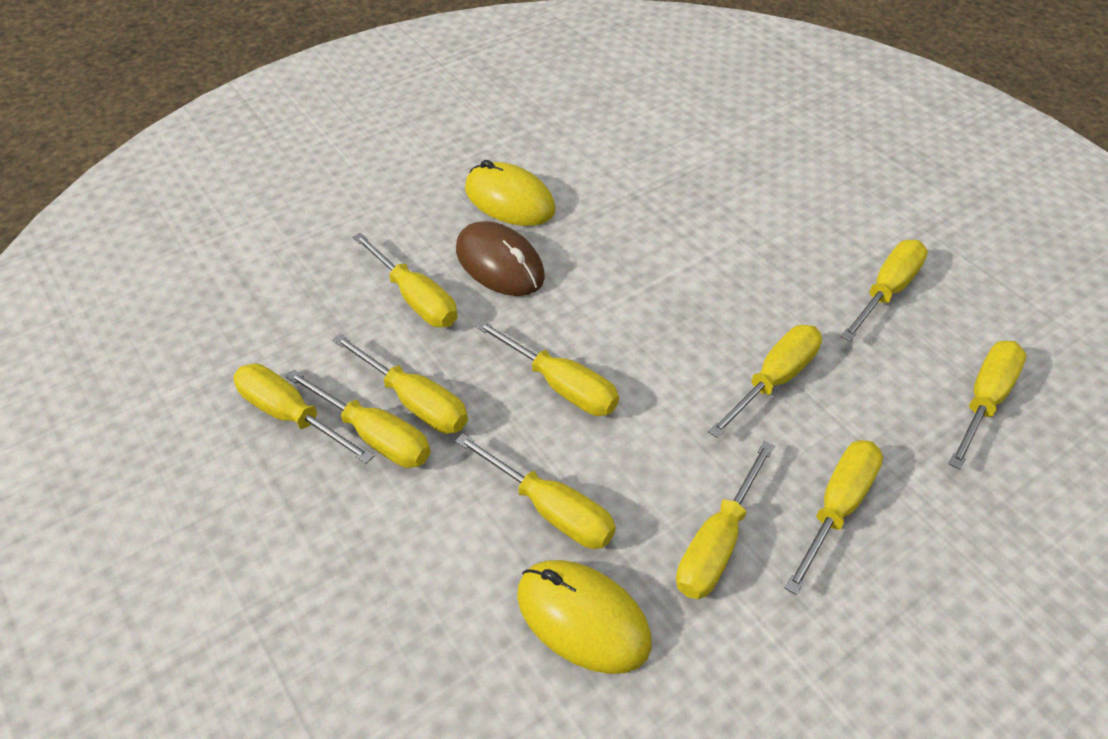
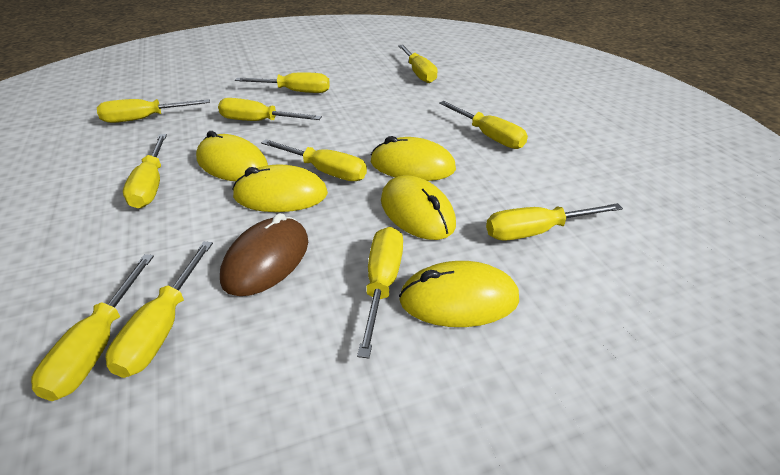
yellow mouse: [465,160,556,226] [517,560,652,674] = 2 -> [196,131,268,181] [232,164,328,212] [371,136,456,181] [381,175,456,240] [399,261,519,327] = 5

